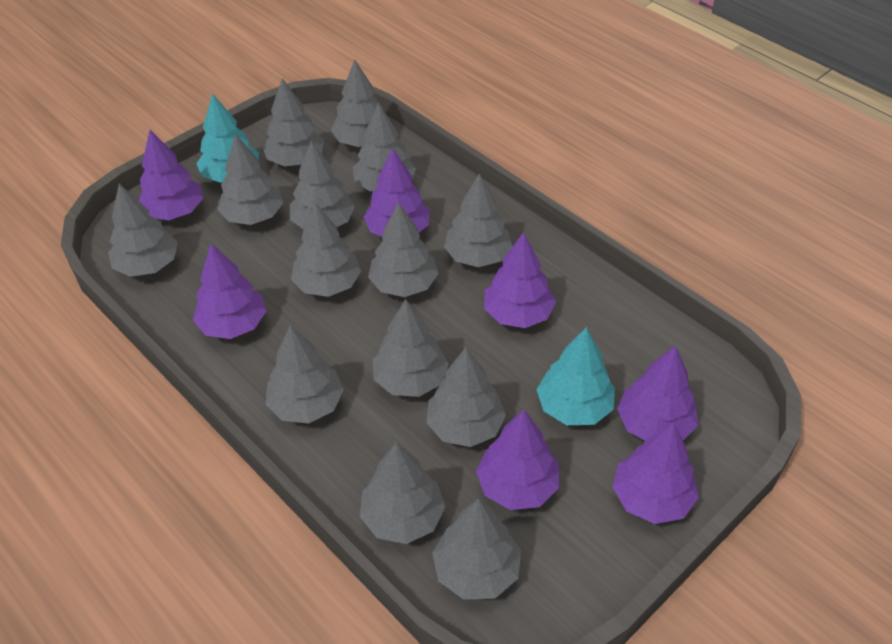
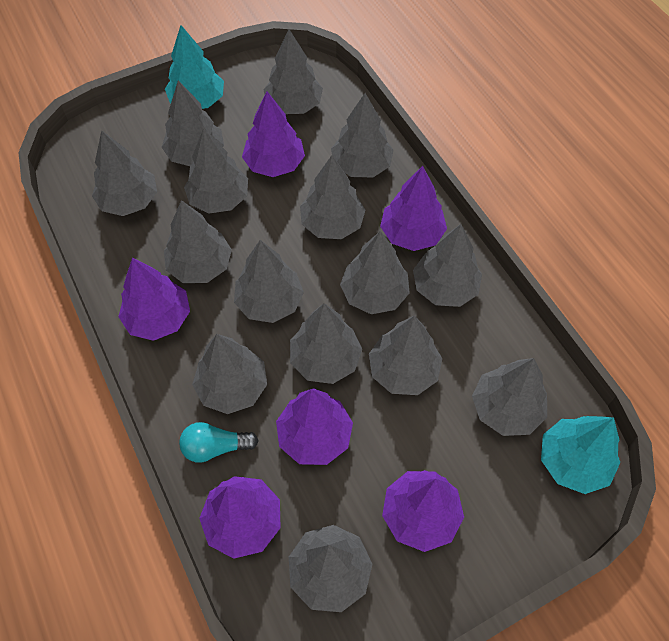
grey tree: [108,183,178,277] [217,134,284,225] [262,78,324,166] [266,325,344,423] [290,141,355,229] [291,202,361,297] [331,60,383,147] [353,103,416,191] [360,442,446,544] [368,202,439,297] [373,299,449,397] [426,347,506,447] [432,498,521,600] [444,173,513,267] = 14 -> [92,130,157,216] [162,81,224,166] [164,200,232,283] [184,128,248,214] [192,334,267,414] [234,240,304,323] [263,29,323,114] [289,525,372,612] [290,303,362,384] [300,155,365,239] [331,93,393,177] [340,231,410,314] [369,315,442,395] [413,224,482,307] [472,358,547,436] = 15
purple tree: [139,130,203,220] [193,243,266,339] [364,148,429,237] [476,409,559,510] [484,232,556,328] [612,422,699,524] [617,345,698,440] = 7 -> [118,258,190,341] [199,476,281,559] [242,91,305,177] [276,388,353,465] [380,166,447,251] [382,470,464,552] = 6
turquoise light bulb: none = 0 -> [179,422,259,463] = 1

